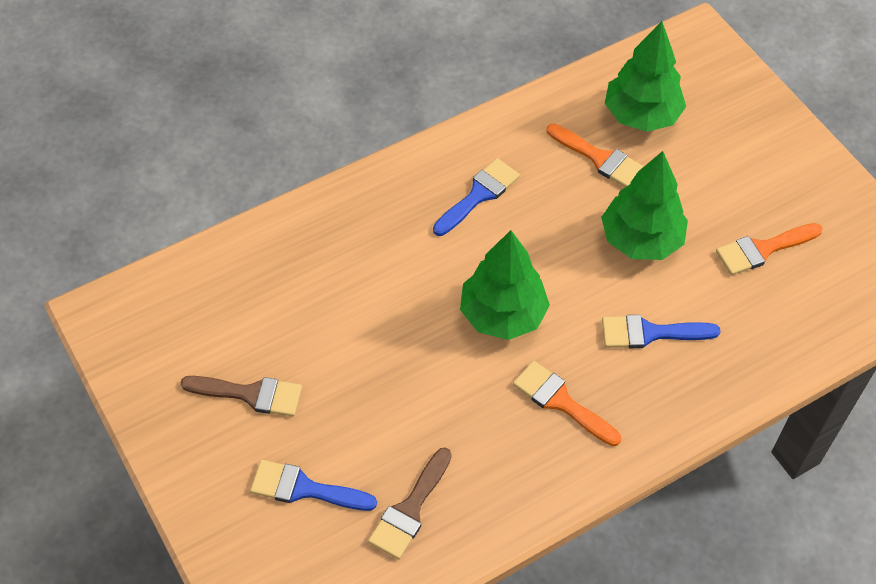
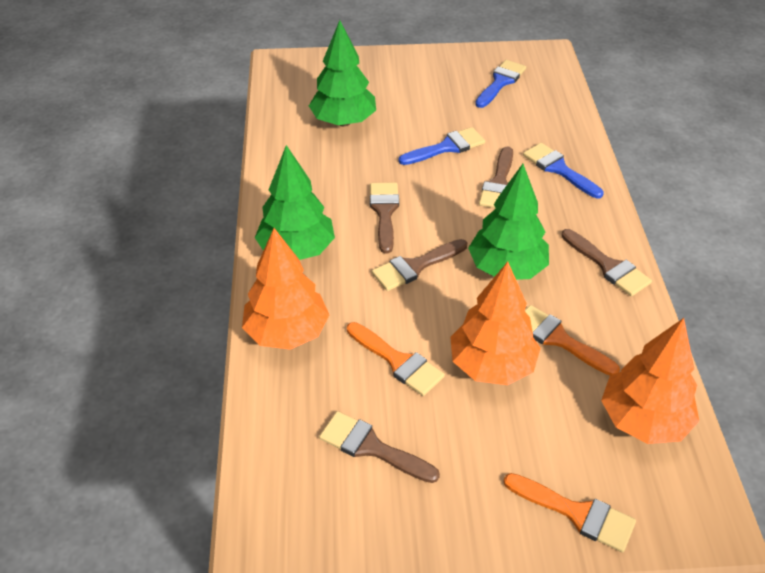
brown brush: [181,376,302,417] [368,448,452,559] = 2 -> [319,411,440,483] [370,182,399,254] [372,239,467,291] [479,147,513,208] [561,229,652,296] = 5
orange tree: none = 0 -> [242,228,329,350] [450,262,540,385] [601,318,699,444] = 3

